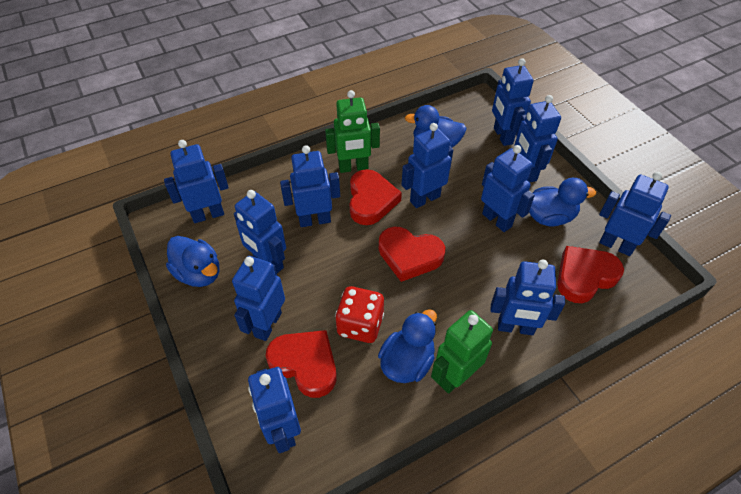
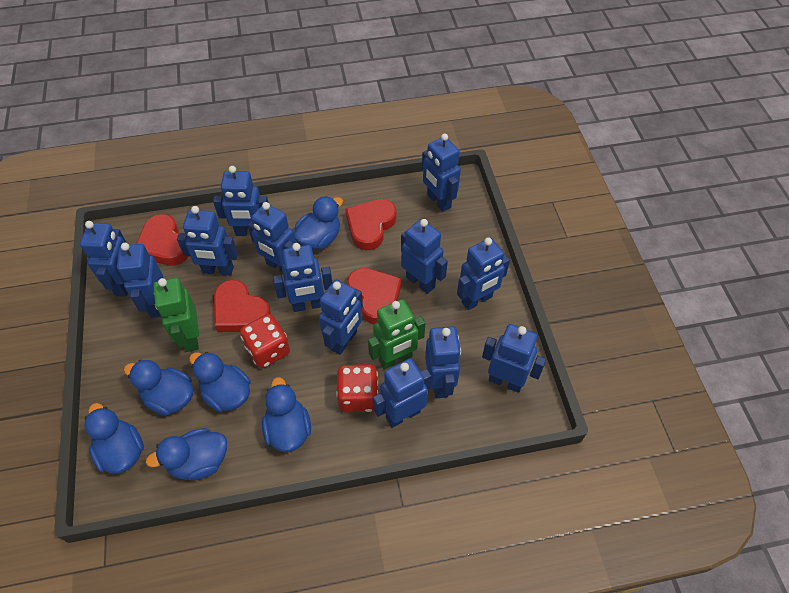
blue duck: [166,236,219,287] [378,309,437,383] [405,105,467,148] [529,178,596,226] = 4 -> [84,403,144,474] [124,360,193,416] [146,428,227,480] [189,352,251,412] [262,377,311,452] [294,196,343,250] = 6
blue robot: [164,140,229,223] [232,256,285,341] [234,190,286,273] [248,367,301,453] [280,145,340,227] [402,123,453,208] [481,145,535,232] [491,259,565,335] [492,58,534,146] [514,95,561,182] [599,172,671,256] = 11 -> [80,221,128,297] [117,243,163,318] [177,206,238,276] [213,166,268,236] [247,202,296,273] [273,243,332,312] [319,280,363,355] [373,358,432,428] [401,219,448,294] [422,133,461,212] [425,326,461,398] [457,237,510,310] [482,324,546,393] = 13
red dice: [335,286,384,343] = 1 -> [240,314,290,368] [336,364,378,413] = 2

